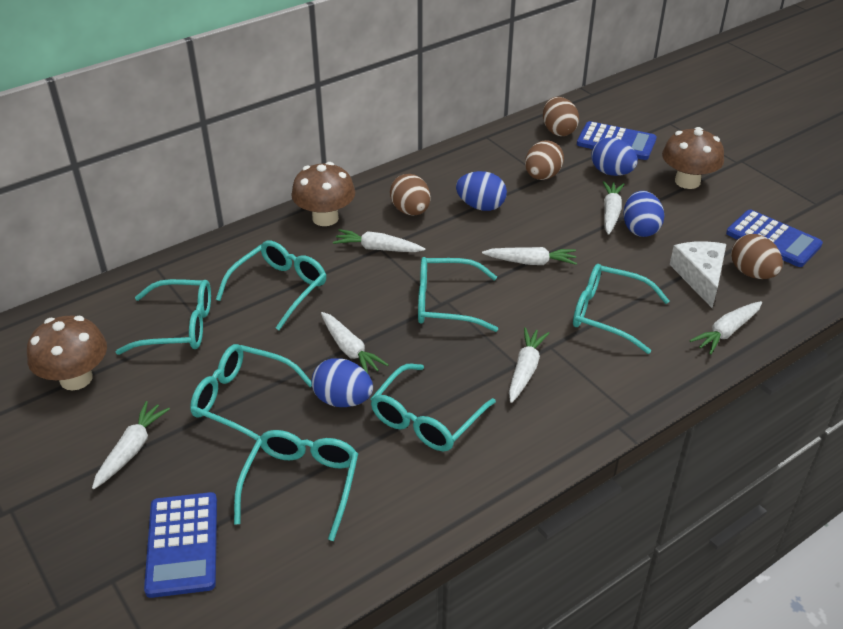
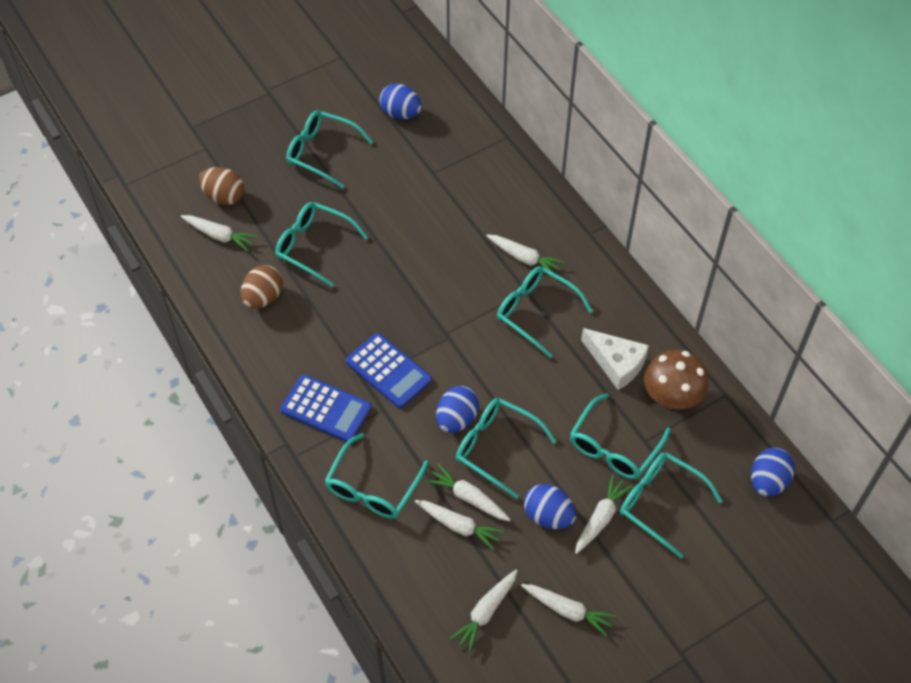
blue calculator: [144,492,217,598] [577,121,657,160] [726,210,823,267] = 3 -> [280,374,372,442] [346,333,432,408] = 2
brown egg: [390,174,431,216] [525,140,564,180] [543,97,579,136] [731,234,783,279] = 4 -> [199,167,244,205] [241,265,283,308] = 2
brown mushroom: [27,316,107,391] [291,162,355,226] [662,127,724,189] = 3 -> [644,350,709,410] = 1

